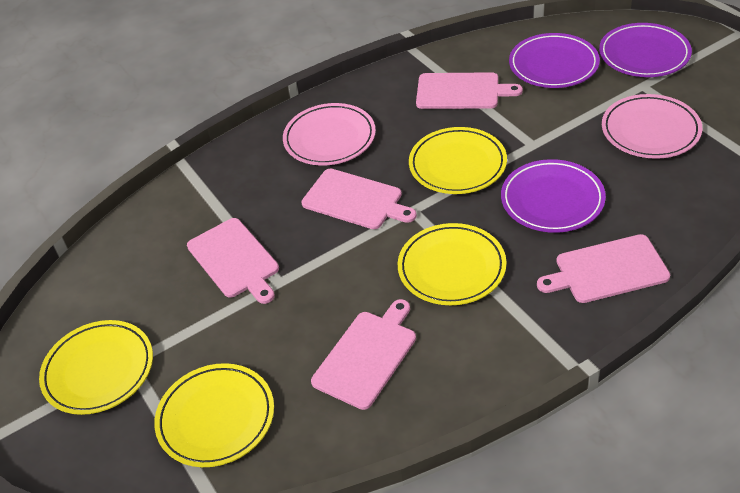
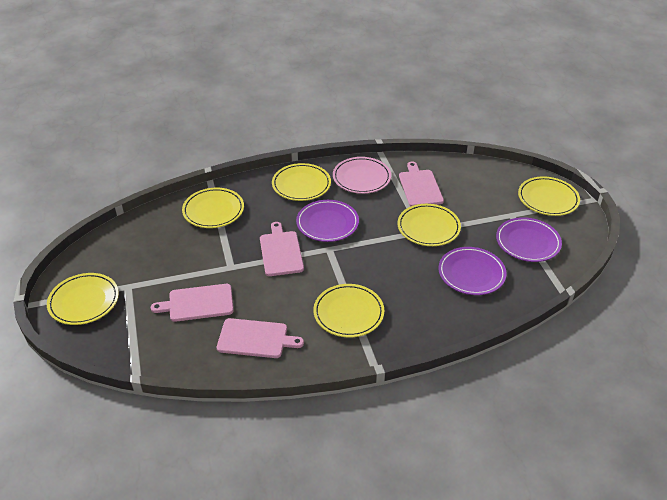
pink cutting board: [187,218,279,304] [301,169,417,229] [311,299,416,410] [416,72,523,109] [537,234,670,303] = 5 -> [151,284,234,322] [217,318,304,358] [260,222,304,276] [399,162,444,206] = 4
pink plate: [283,103,376,165] [602,94,702,159] = 2 -> [333,157,391,194] = 1
yellow plate: [39,320,153,415] [154,363,274,467] [398,223,506,305] [409,127,507,194] = 4 -> [47,273,119,325] [182,188,244,228] [272,163,331,201] [313,284,384,338] [397,204,461,246] [518,176,580,216] = 6

